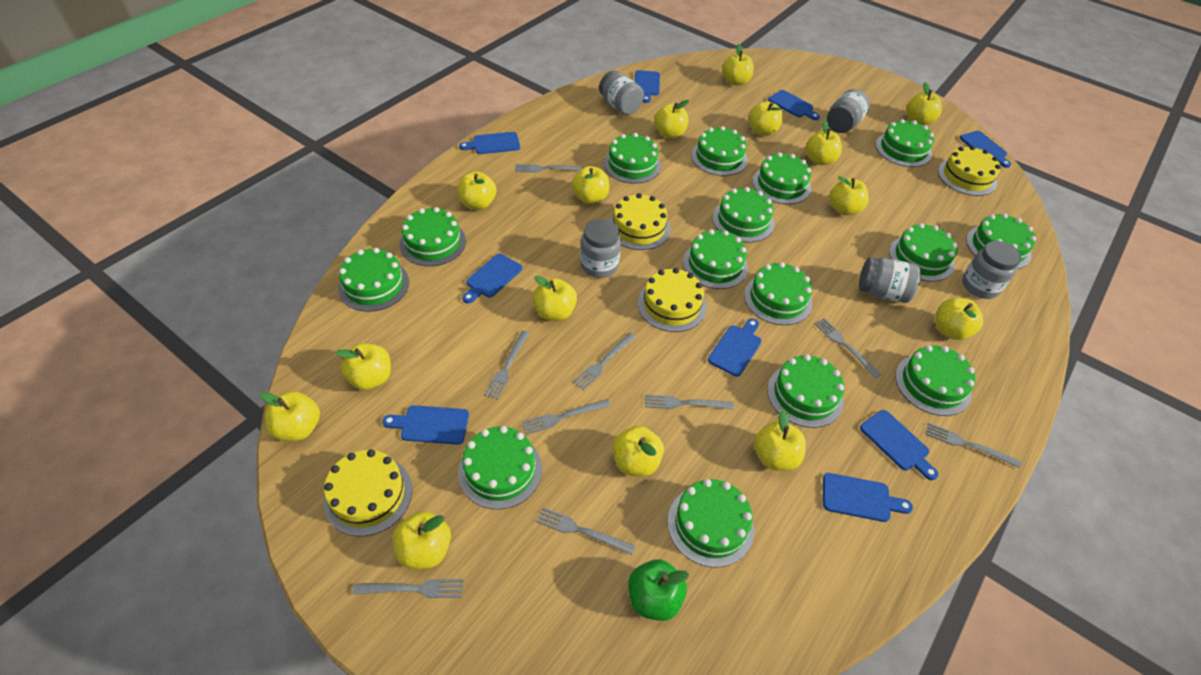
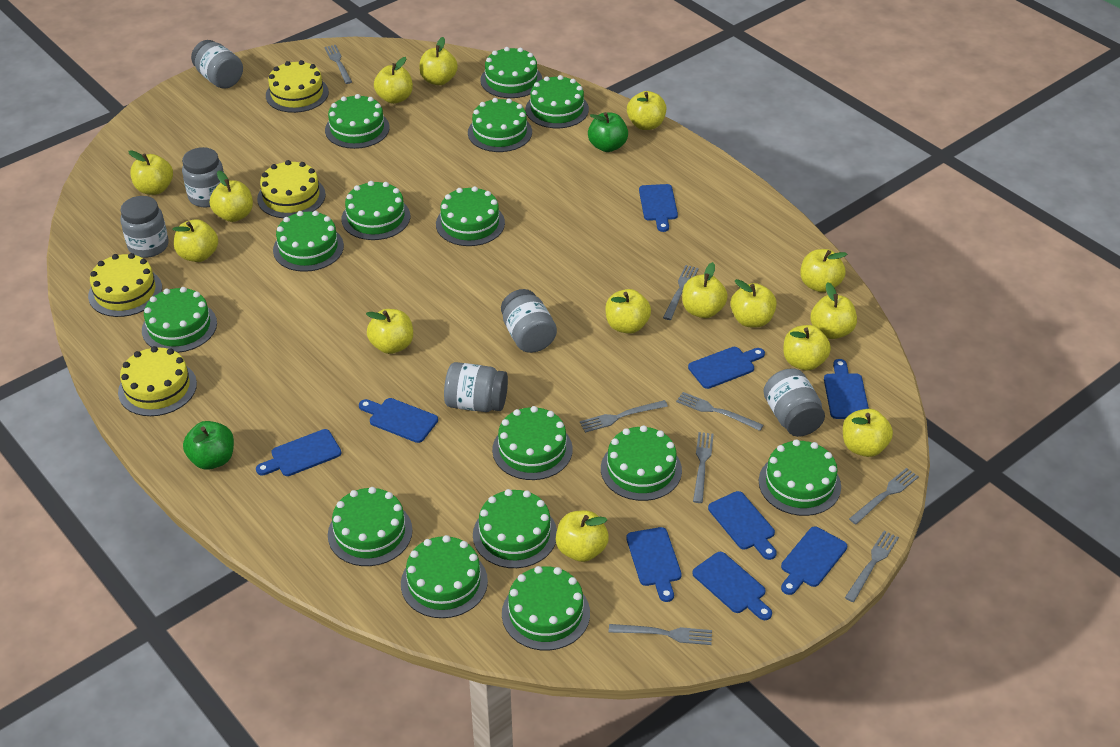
green apple: [628,559,689,621] = 1 -> [183,421,234,470] [588,112,628,152] = 2
grey fork: [352,579,464,598] [484,331,530,400] [515,164,583,172] [522,399,611,435] [536,507,635,555] [573,333,636,390] [645,394,734,410] [814,318,881,378] [925,422,1021,468] = 9 -> [325,45,352,84] [580,400,668,433] [609,624,712,645] [663,265,699,320] [676,392,763,431] [693,432,714,503] [845,531,899,602] [849,468,919,524] = 8
grey jar: [580,219,621,278] [599,70,644,115] [827,89,870,133] [859,257,921,303] [962,241,1021,299] = 5 -> [120,196,169,258] [182,147,224,207] [191,40,243,89] [444,362,508,412] [501,289,557,353] [763,368,825,437] = 6

